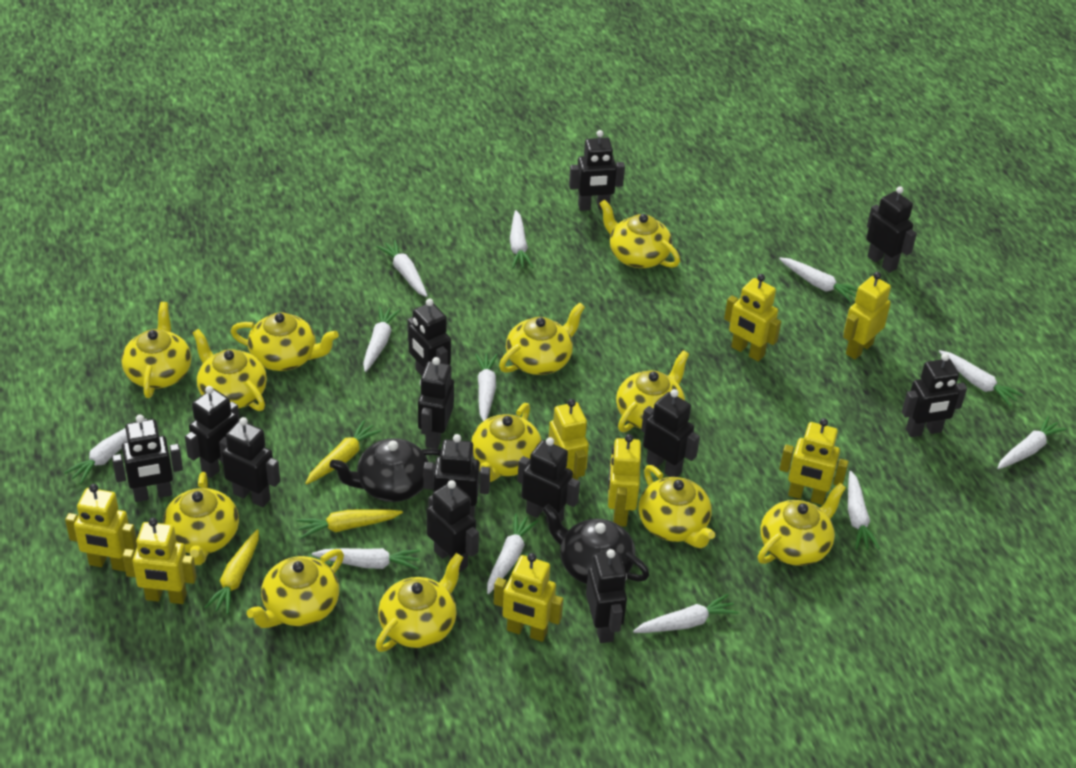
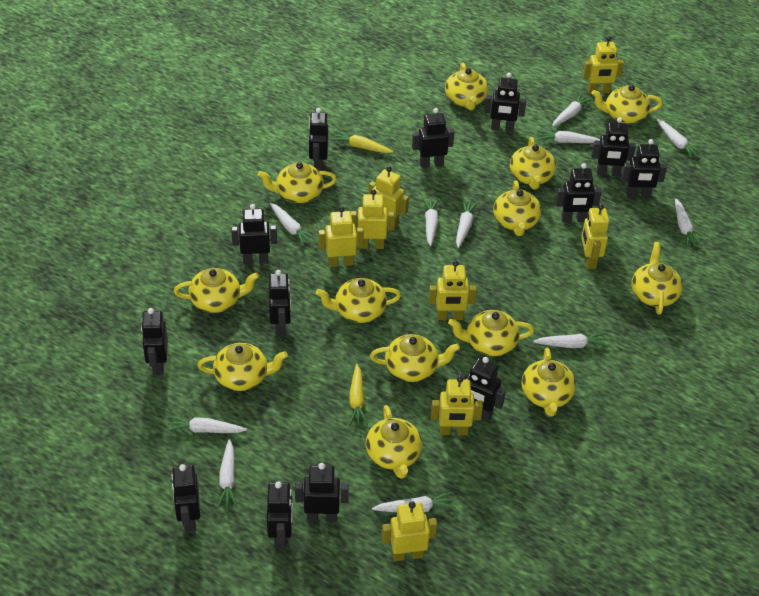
black teapot: [330,438,441,502] [542,504,649,584] = 2 -> none = 0
white carrot: [64,419,147,484] [312,548,420,570] [363,306,400,372] [376,240,427,297] [475,353,498,421] [487,513,538,594] [510,210,533,268] [633,594,739,633] [779,257,858,302] [848,471,880,550] [939,350,1023,406] [997,416,1067,469] = 12 -> [166,416,247,433] [217,439,237,508] [270,203,316,246] [372,492,456,512] [423,198,439,246] [456,200,478,248] [533,333,609,348] [537,130,600,143] [552,93,593,127] [657,119,703,159] [675,199,702,247] = 11
yellow carrot: [204,529,259,614] [296,509,403,539] [305,420,382,484] = 3 -> [330,131,393,153] [349,364,368,426] = 2
yellow teapot: [121,302,191,398] [163,472,239,565] [193,329,267,411] [230,312,339,371] [247,549,344,628] [375,553,463,652] [471,403,541,482] [499,302,585,375] [599,199,680,268] [616,350,689,432] [638,465,715,548] [758,483,846,566] = 12 -> [174,268,259,313] [198,343,288,391] [258,162,337,203] [316,278,401,323] [366,405,422,479] [370,334,460,382] [445,63,489,110] [448,310,534,356] [493,181,541,236] [510,137,556,189] [521,348,576,417] [592,85,663,124] [632,242,683,315] = 13

